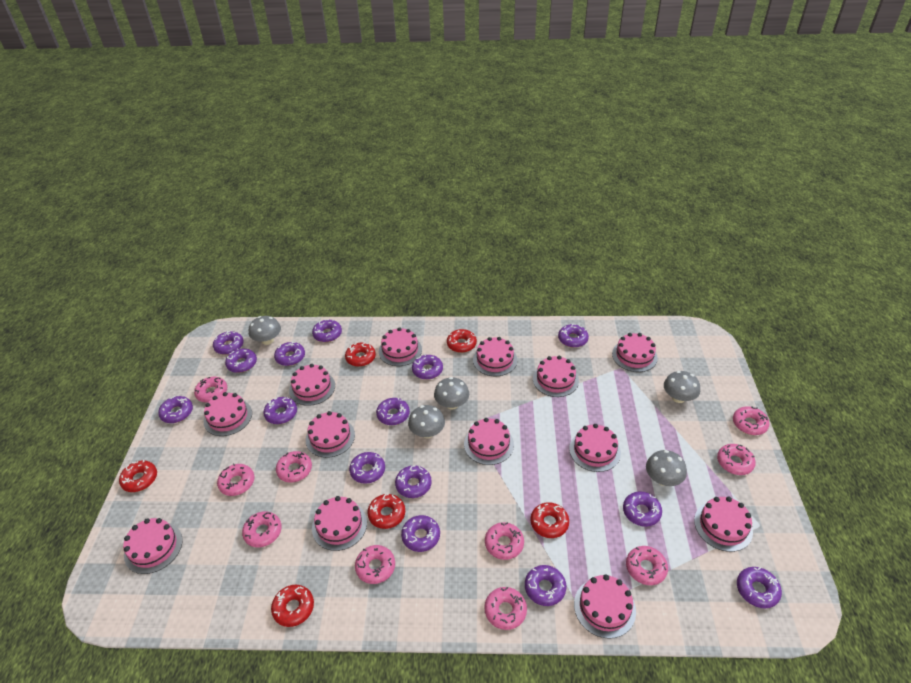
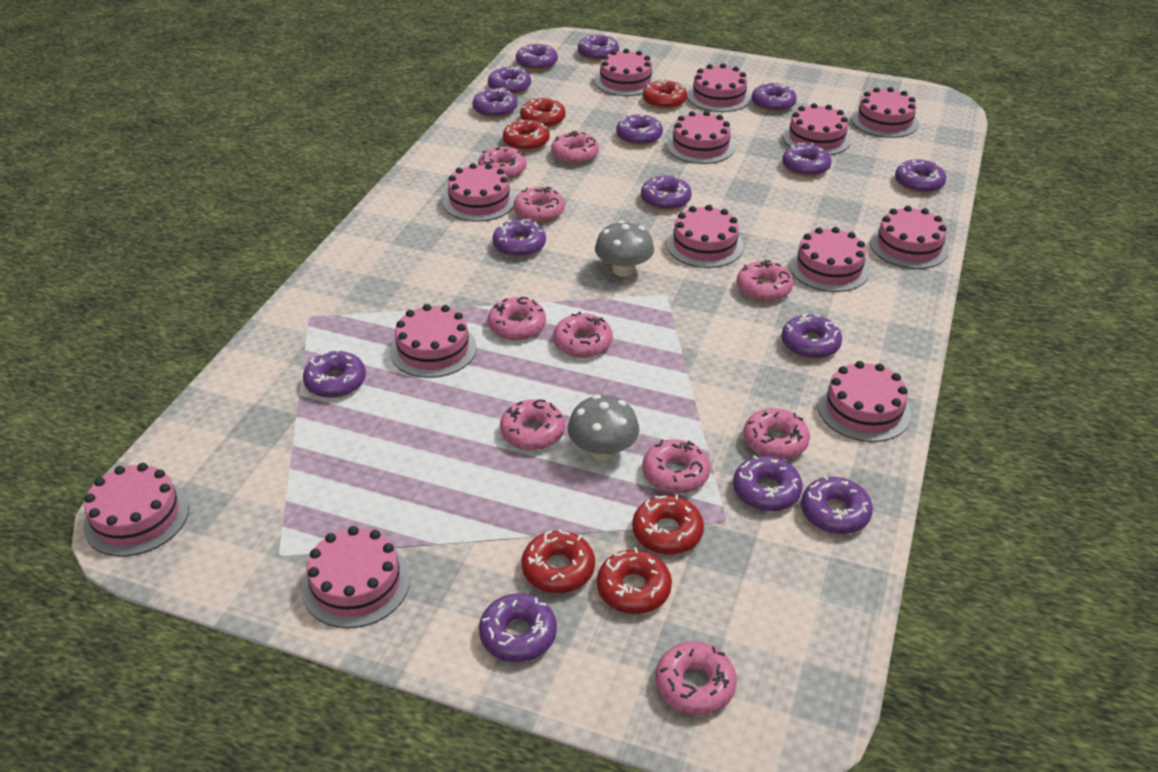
grey mushroom: [249,316,281,345] [408,405,445,438] [434,377,469,410] [646,450,687,486] [664,371,700,403] = 5 -> [568,395,639,461] [595,221,654,277] = 2

